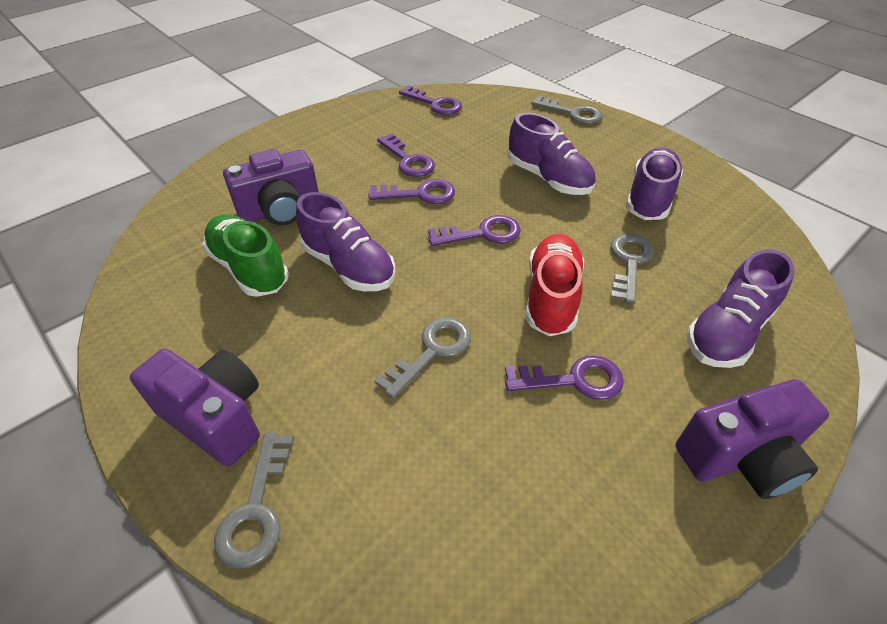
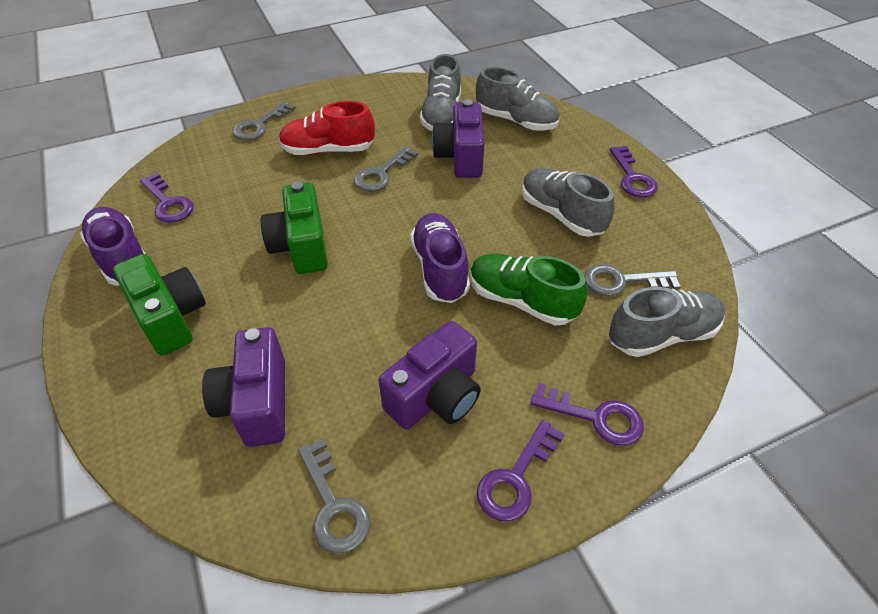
green camera: none = 0 -> [113,254,206,356] [261,182,328,274] = 2
grey shoe: none = 0 -> [420,54,461,131] [476,67,559,131] [522,168,614,237] [609,287,725,357] = 4
purple key: [368,179,455,204] [377,133,435,177] [399,86,462,115] [428,215,521,246] [505,355,624,400] = 5 -> [140,173,194,223] [477,420,565,522] [531,383,644,446] [610,146,658,197] = 4
purple shoe: [296,192,396,291] [508,113,596,195] [626,148,683,220] [687,249,795,368] = 4 -> [80,207,145,286] [410,213,470,303] = 2

